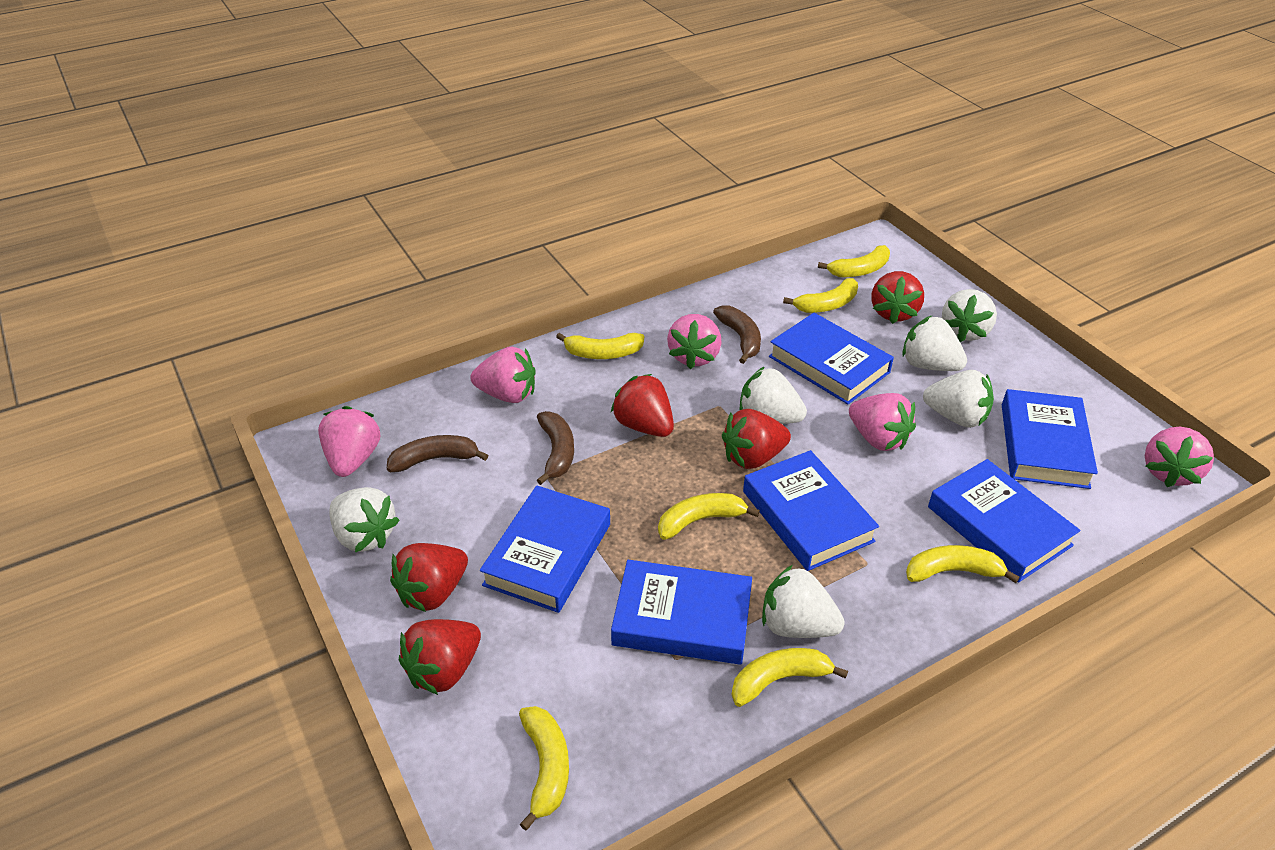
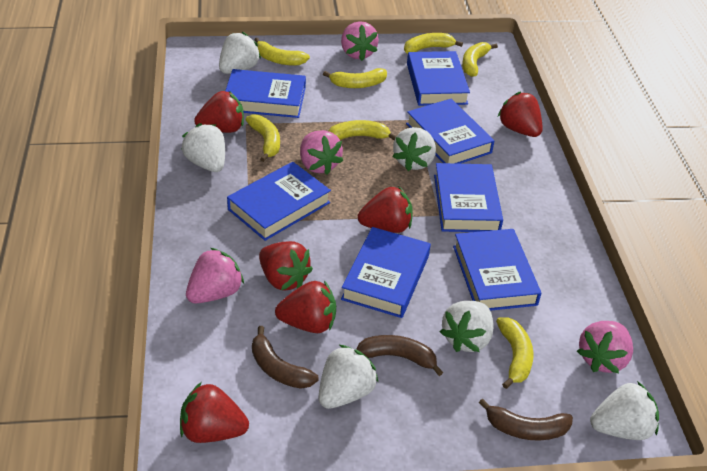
blue book: [480,485,610,613] [611,560,752,665] [743,450,879,571] [769,313,894,404] [928,459,1080,583] [1002,389,1098,489] = 6 -> [225,69,306,118] [227,162,331,241] [341,227,431,318] [406,99,494,164] [407,51,470,106] [434,163,503,232] [453,229,541,311] = 7
pink strawberry: [318,406,380,477] [471,347,536,403] [667,314,721,369] [849,393,916,451] [1145,427,1214,487] = 5 -> [186,248,244,304] [300,130,343,175] [341,21,379,61] [577,321,633,373] = 4
red strawberry: [390,543,468,612] [399,619,481,695] [611,374,674,437] [722,409,791,469] [871,271,924,324] = 5 -> [180,382,249,443] [194,91,244,133] [259,241,313,290] [275,281,336,333] [358,186,412,233] [498,92,543,137] = 6

